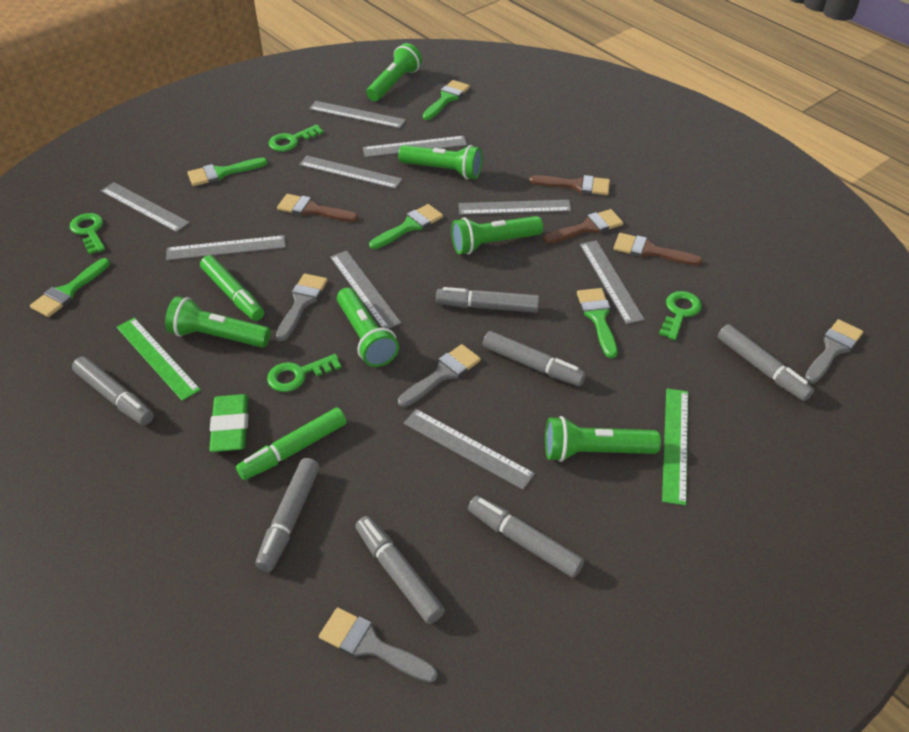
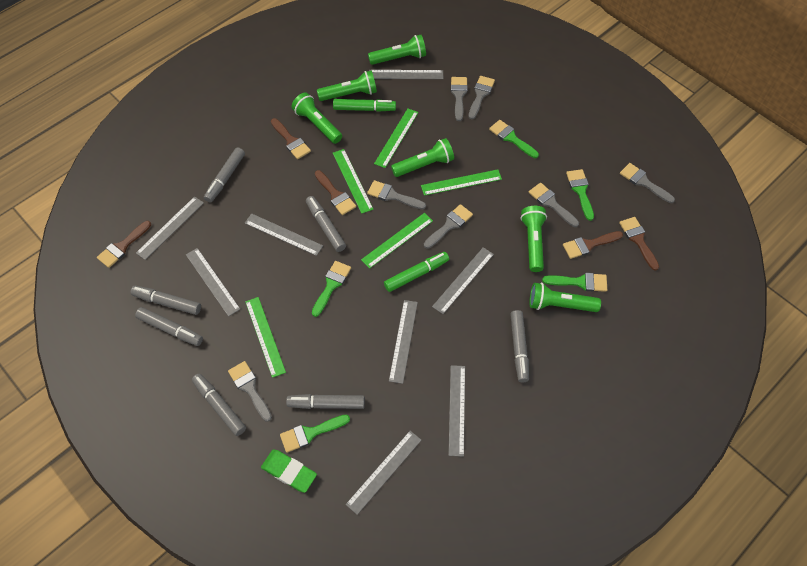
brown brush: [277,194,358,222] [529,175,610,195] [543,209,623,244] [613,233,702,266] = 4 -> [97,221,151,268] [271,118,311,159] [315,170,356,215] [563,231,623,259] [619,217,659,271] = 5
green key: [70,213,105,254] [267,354,341,392] [269,124,324,151] [659,291,702,340] = 4 -> none = 0
green ruler: [117,318,201,401] [662,389,688,506] = 2 -> [245,297,286,378] [333,149,373,214] [361,213,433,269] [374,109,419,168] [421,169,502,196] = 5
grey brush: [276,274,328,341] [319,608,438,683] [398,344,481,407] [805,319,863,384] = 4 -> [228,361,272,422] [367,180,426,209] [424,204,473,249] [451,77,468,121] [468,76,495,119] [529,183,579,227] [620,163,675,203] = 7
grey ruler: [101,182,190,232] [166,235,286,260] [299,156,403,189] [309,101,406,128] [330,251,401,329] [363,136,467,157] [404,409,535,490] [459,200,571,215] [580,240,645,324] = 9 -> [136,196,204,260] [186,248,240,317] [245,213,323,256] [345,431,421,515] [369,70,443,79] [389,300,418,384] [432,247,494,314] [449,365,465,457] = 8

